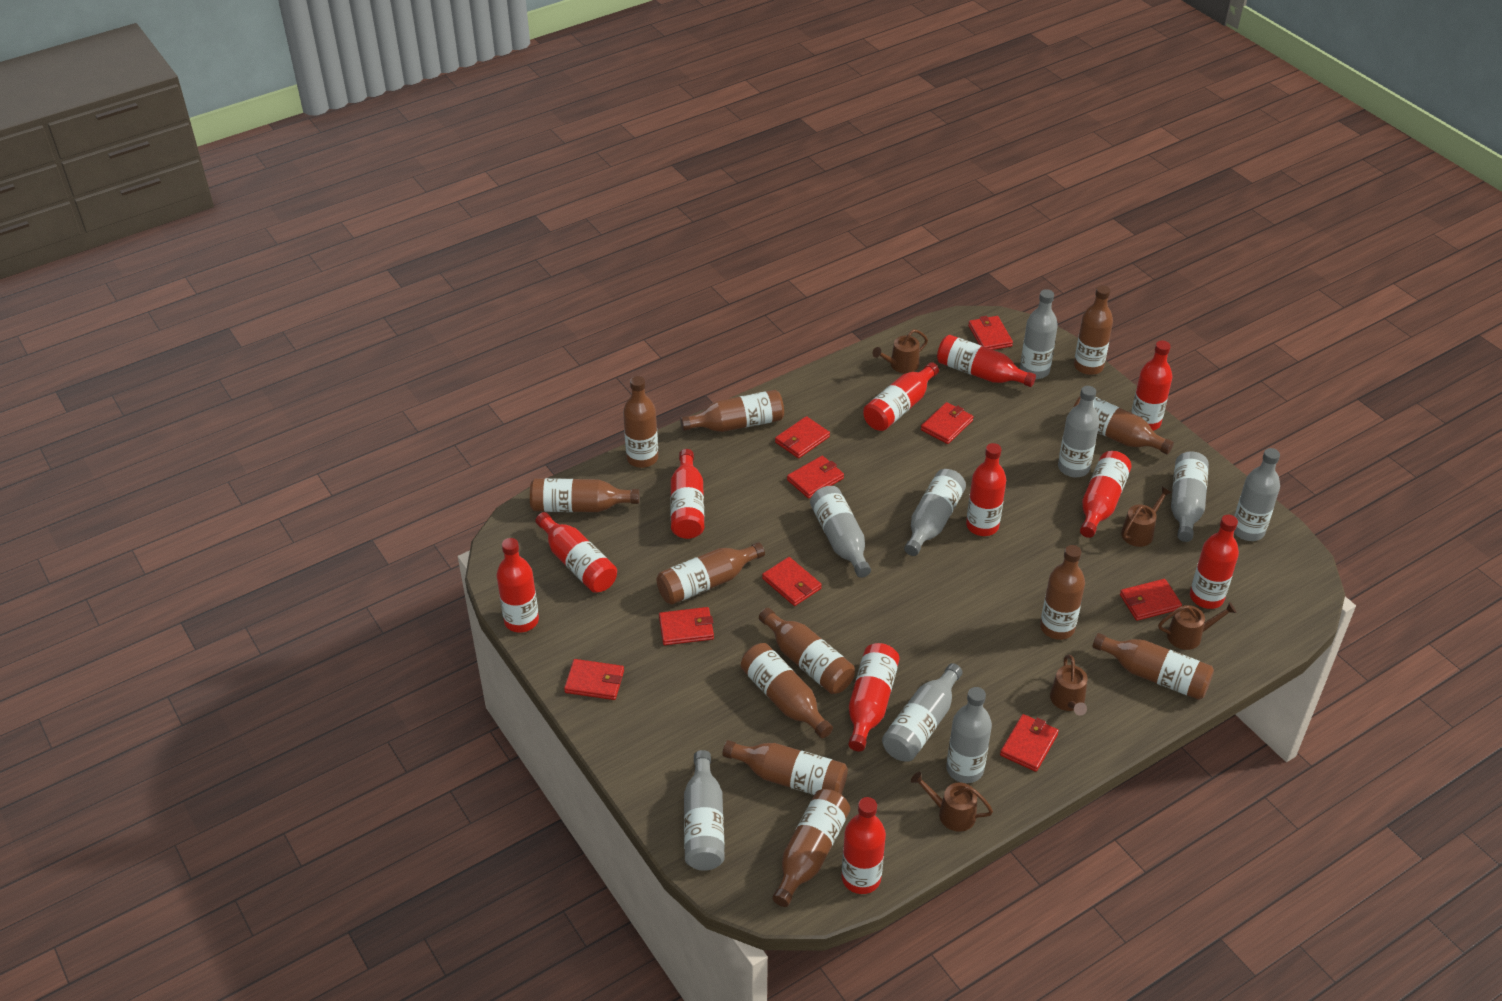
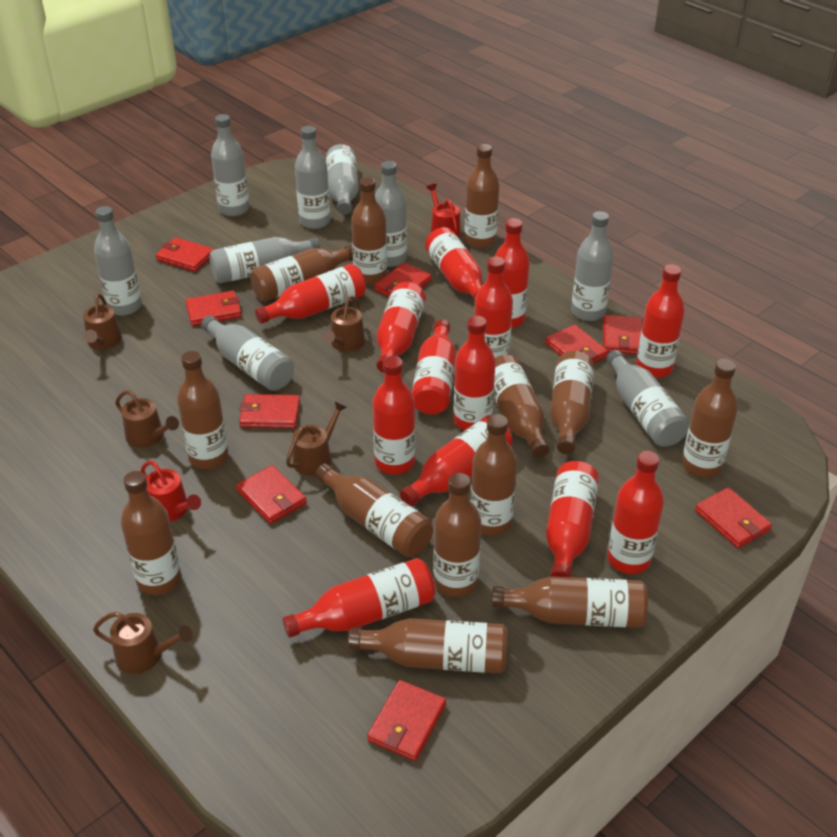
brown bottle: [530,478,640,512] [623,376,658,468] [657,542,765,605] [680,390,784,432] [722,740,848,795] [741,643,833,738] [759,608,855,694] [772,789,850,907] [1040,545,1085,640] [1073,396,1174,454] [1074,285,1113,375] [1092,633,1214,700] = 12 -> [121,471,181,595] [177,351,229,469] [250,245,353,301] [315,463,433,557] [348,618,507,673] [351,177,387,284] [433,473,481,597] [465,144,499,249] [470,414,517,536] [492,577,648,628] [494,355,549,458] [550,351,594,454] [682,359,738,478] = 13
red bottle: [497,538,539,633] [535,512,617,593] [670,449,704,539] [842,797,886,894] [848,643,900,751] [863,362,939,431] [937,335,1036,387] [966,443,1006,536] [1080,451,1132,538] [1131,340,1172,431] [1190,515,1239,609] = 11 -> [255,264,366,324] [282,558,435,638] [372,356,415,475] [376,282,426,373] [400,415,512,507] [412,319,456,415] [425,227,482,301] [453,316,496,430] [474,256,513,358] [495,218,530,328] [546,461,599,577] [607,451,664,574] [636,264,685,378] = 13
red watering can: none = 0 -> [141,461,201,522] [426,184,461,238] = 2

